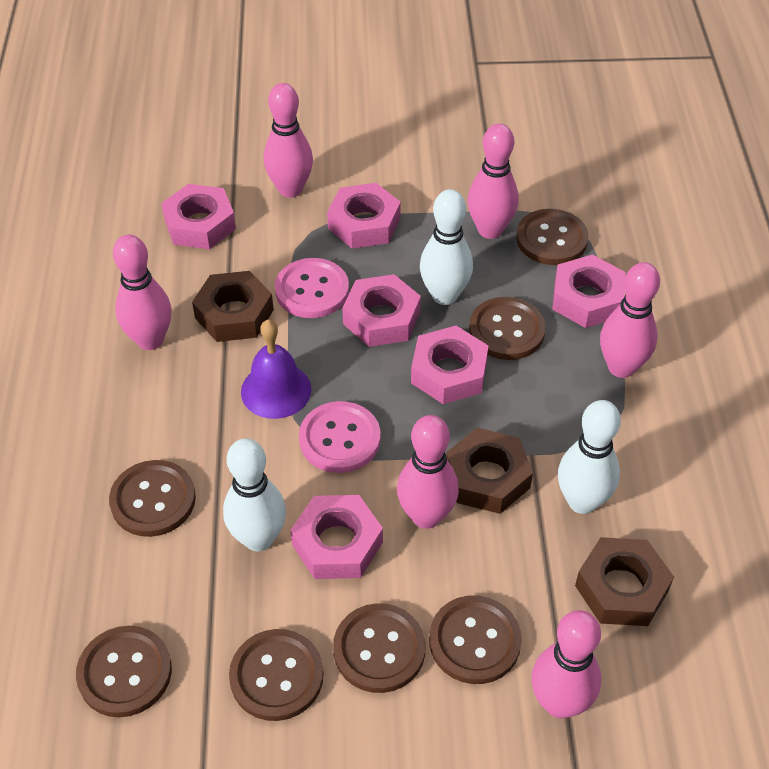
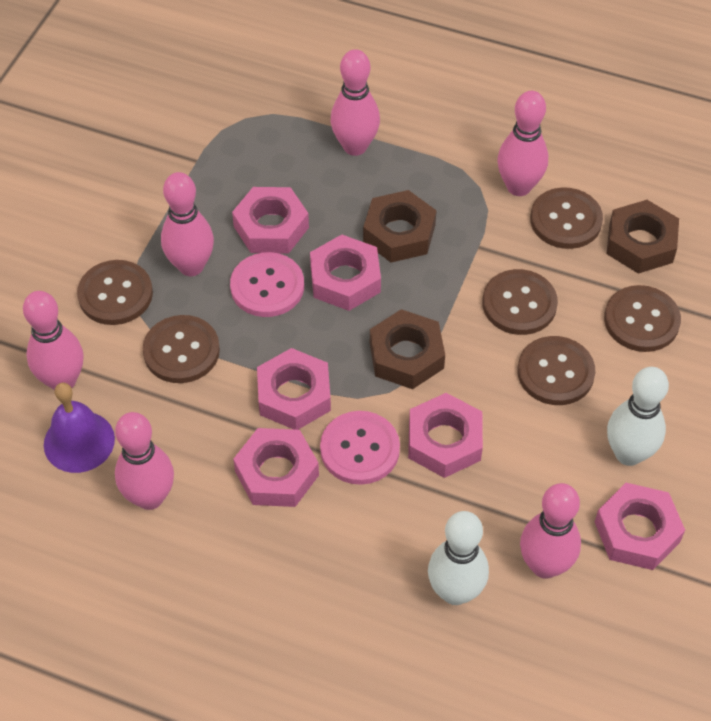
brown button: [76,626,172,717] [109,460,196,537] [229,629,324,721] [333,603,425,693] [429,595,522,684] [469,297,546,360] [516,209,589,265] = 7 -> [77,260,153,325] [143,315,220,383] [482,269,558,335] [517,336,596,405] [530,188,603,249] [604,285,681,352] = 6
white bowling pin: [223,438,286,551] [420,189,473,305] [558,400,621,514] = 3 -> [428,511,489,605] [607,367,669,466] = 2

